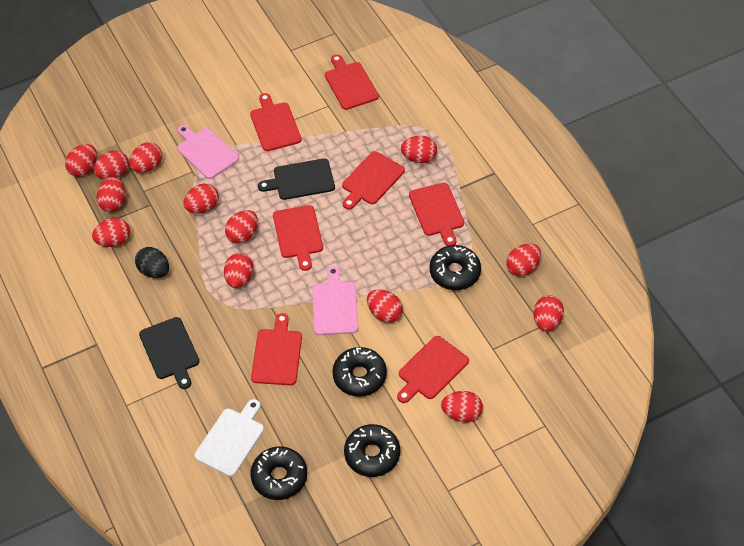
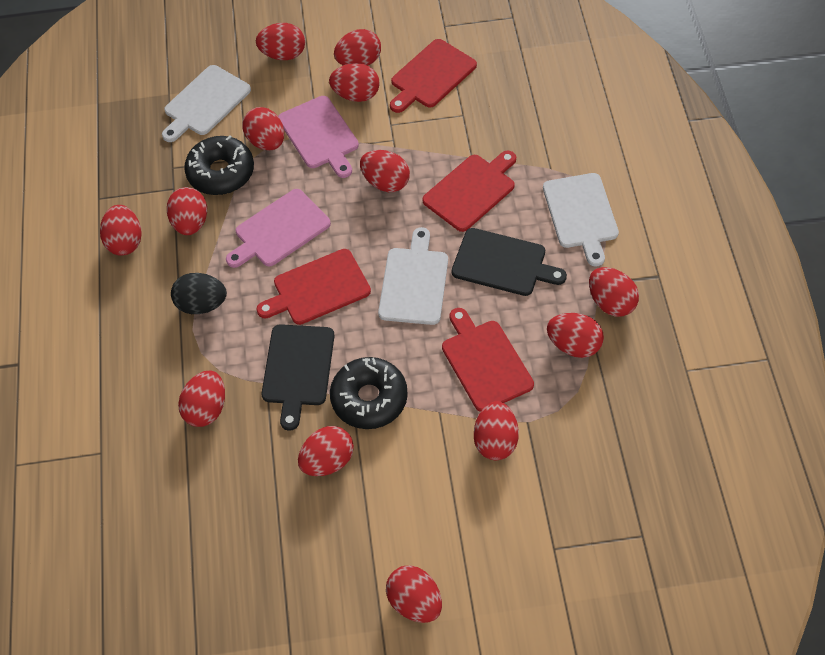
black donut: [250,446,307,500] [332,347,387,397] [344,424,400,477] [429,245,481,290] = 4 -> [184,135,254,195] [330,357,408,429] = 2
red cutting board: [250,93,302,151] [251,313,302,385] [273,205,323,271] [325,54,379,110] [342,151,405,210] [397,336,469,403] [409,183,464,246] = 7 -> [257,249,371,325] [390,39,477,113] [422,150,516,232] [442,308,534,412] = 4
white cutting board: [194,399,264,476] = 1 -> [162,65,251,142] [378,227,448,325] [543,173,619,266] = 3

